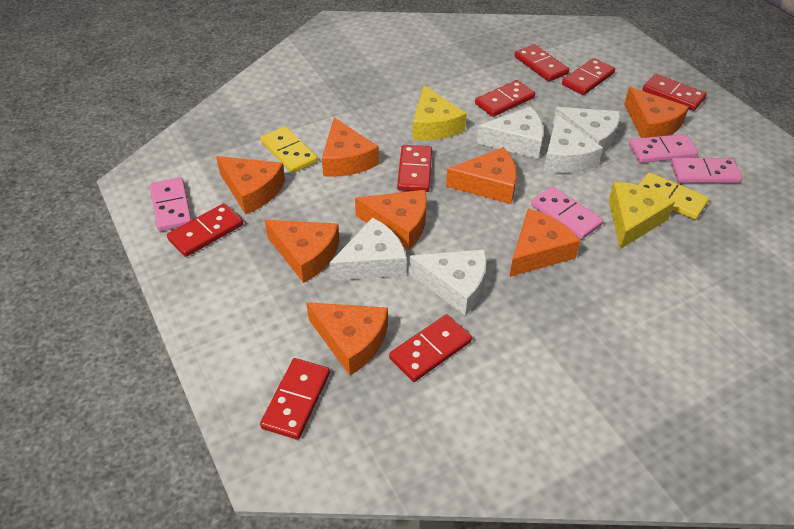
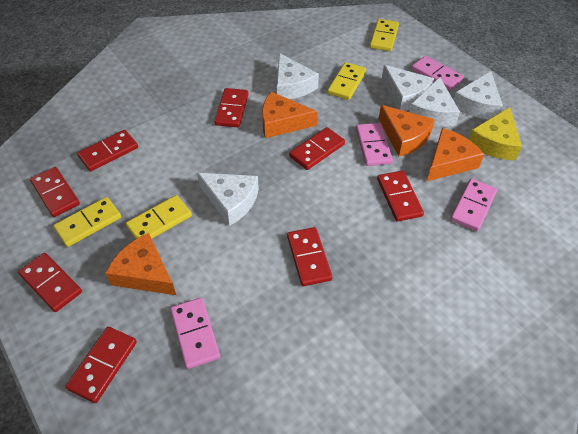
orange cheese: [216,156,285,214] [265,220,339,283] [306,302,388,375] [322,117,379,177] [355,190,427,250] [446,147,516,204] [509,209,581,277] [624,87,689,138] = 8 -> [105,233,176,295] [262,92,318,138] [379,105,435,157] [426,128,484,182] = 4
yellow cheese: [412,85,467,140] [609,182,675,249] = 2 -> [468,107,522,161] = 1
yellow domino: [261,126,318,173] [639,172,709,220] = 2 -> [53,197,121,247] [126,195,192,239] [327,62,366,100] [370,19,399,51] = 4

